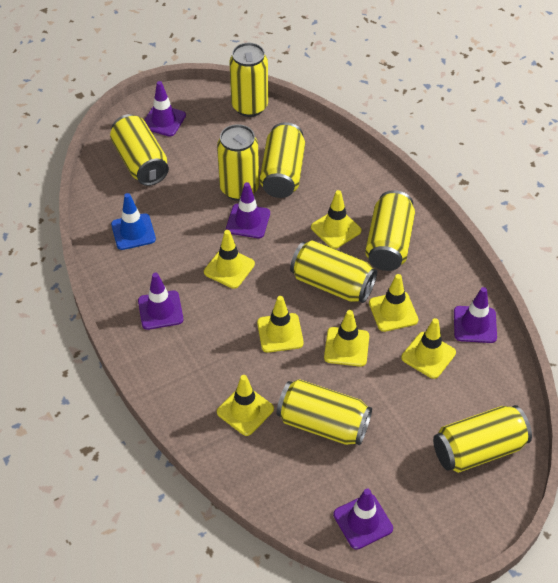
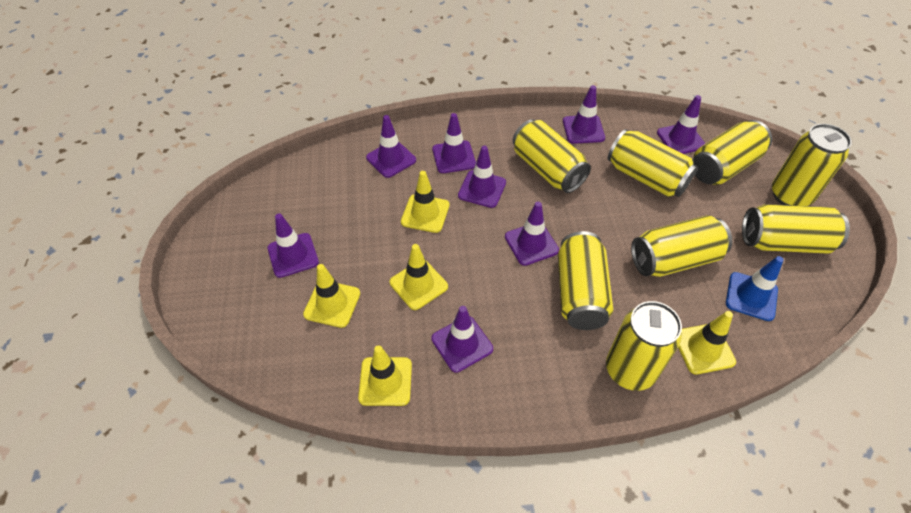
purple traffic cone: [138,273,183,330] [144,81,186,137] [226,182,270,239] [333,489,393,550] [454,287,497,343] = 5 -> [268,213,319,278] [366,115,416,178] [431,306,493,373] [432,113,476,173] [458,146,506,208] [505,202,559,266] [563,85,605,144] [657,95,706,154] = 8
yellow traffic cone: [204,230,255,289] [217,375,274,436] [257,296,304,353] [311,190,361,249] [324,310,369,367] [369,274,418,332] [401,318,456,379] = 7 -> [303,264,360,328] [358,345,412,406] [390,244,448,310] [401,171,450,233] [678,311,736,374] = 5

